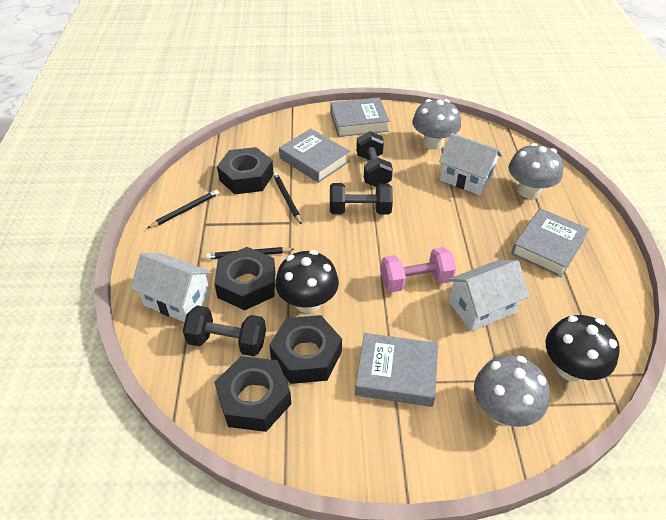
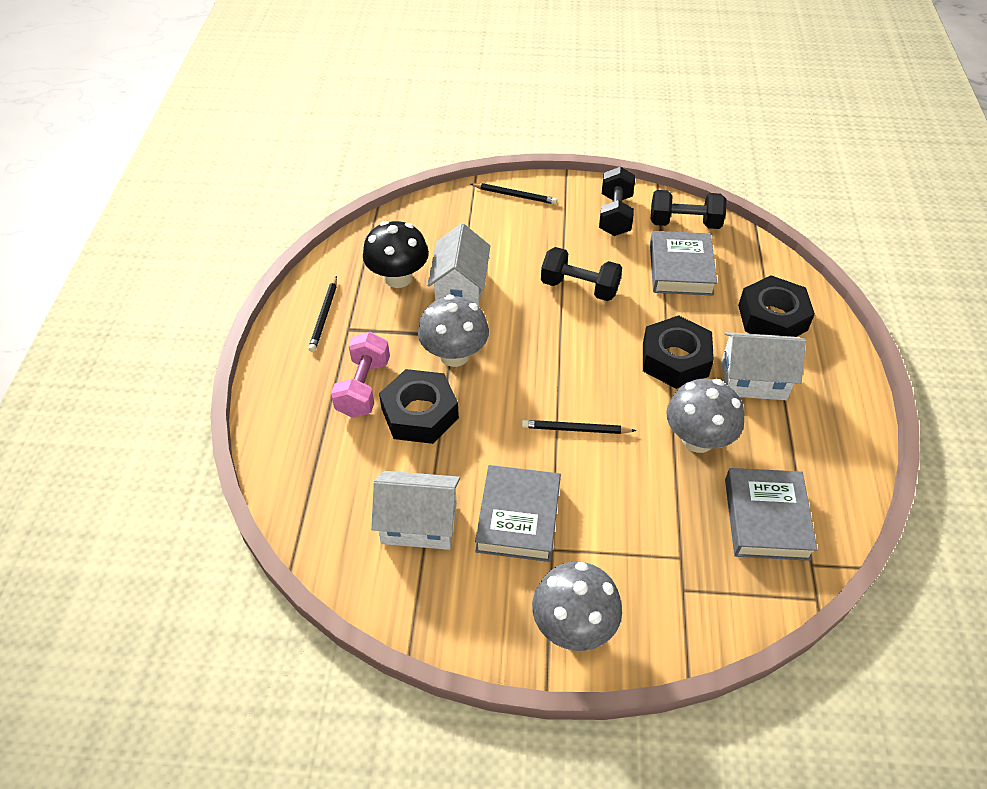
black mushroom: [275,250,339,313] [546,315,620,382] = 2 -> [363,221,429,288] = 1
black nut: [214,247,276,310] [214,356,291,432] [217,147,273,194] [269,315,342,384] = 4 -> [379,369,459,444] [643,315,714,389] [738,275,815,337] = 3
grey book: [279,129,350,183] [330,97,390,137] [355,333,438,407] [511,208,589,277] = 4 -> [475,465,561,562] [650,231,717,296] [725,468,817,561] = 3

